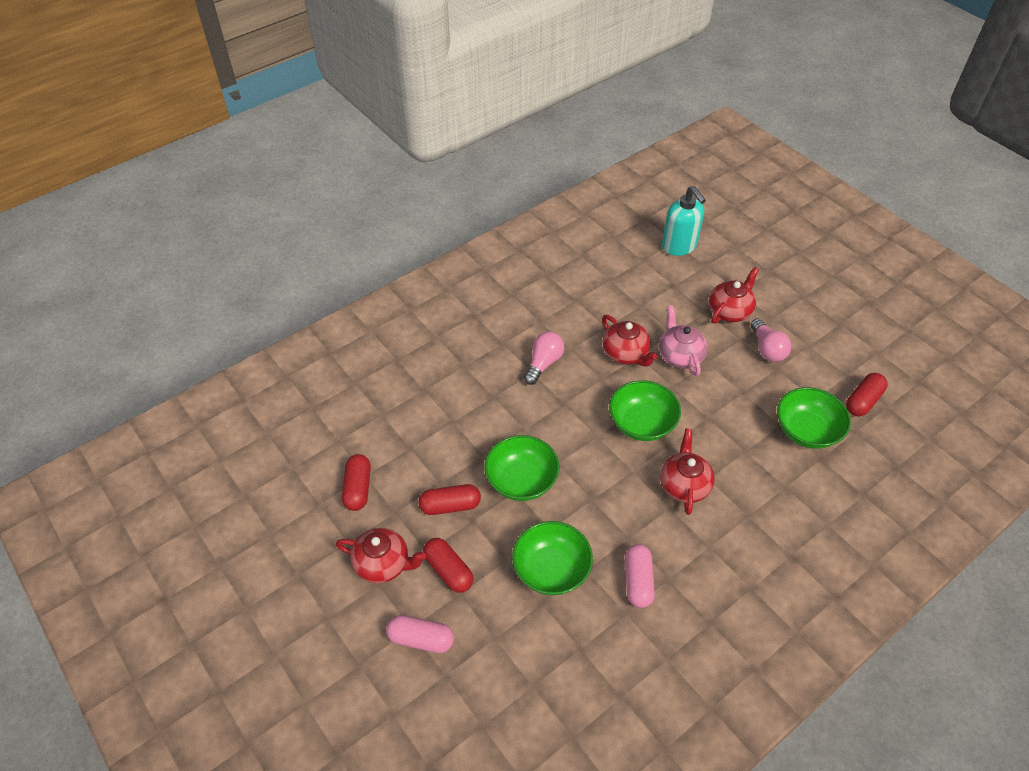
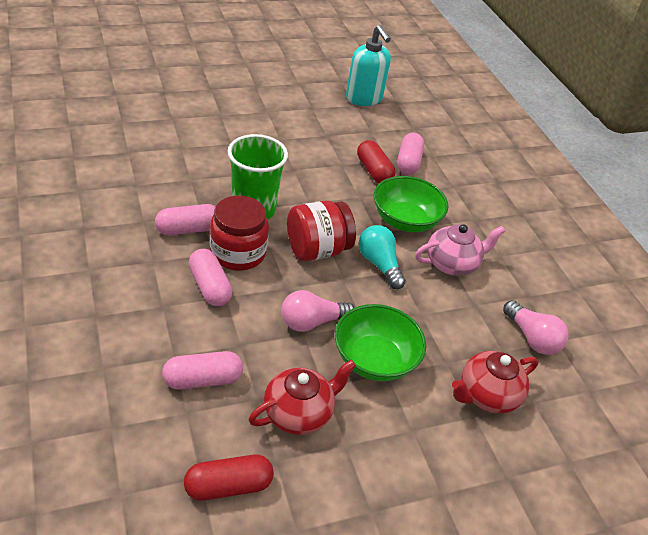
green bowl: [484,435,559,501] [512,521,593,595] [609,380,681,441] [777,387,851,449] = 4 -> [335,304,426,381] [374,176,449,232] = 2
green cup: none = 0 -> [228,134,288,220] = 1
pink capsule: [386,615,454,653] [625,544,655,608] = 2 -> [155,204,216,235] [162,351,243,390] [189,249,233,306] [397,133,424,175] = 4
red capsule: [342,454,371,511] [418,484,481,515] [423,538,473,593] [846,373,888,416] = 4 -> [184,454,274,501] [357,140,395,183] = 2
red jar: none = 0 -> [210,196,269,270] [287,201,356,262] = 2
red teapot: [336,528,426,583] [602,315,658,367] [660,428,715,515] [709,267,759,324] = 4 -> [249,360,356,435] [452,351,538,413] = 2
turquoise light bulb: none = 0 -> [359,225,406,289] = 1

